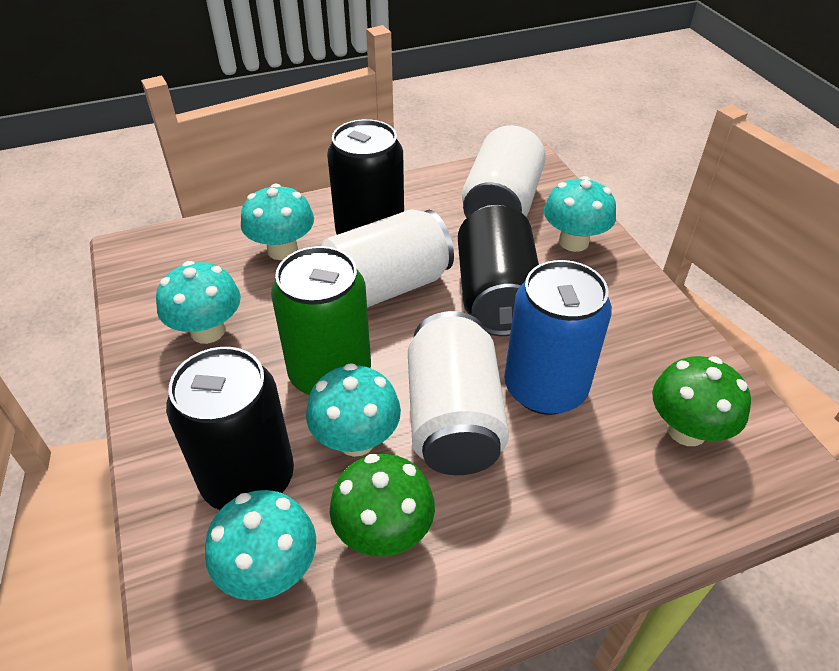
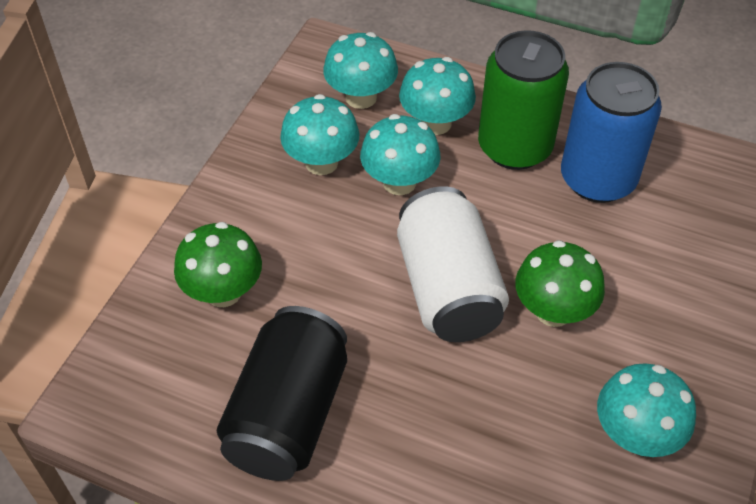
black can: [166,347,294,510] [327,119,404,235] [458,205,539,336] = 3 -> [217,306,347,481] = 1
white can: [321,209,454,308] [408,311,509,475] [462,125,546,218] = 3 -> [397,186,509,342] = 1

